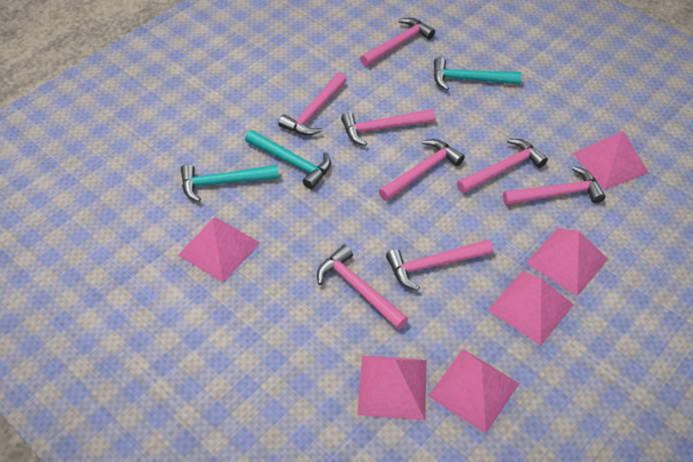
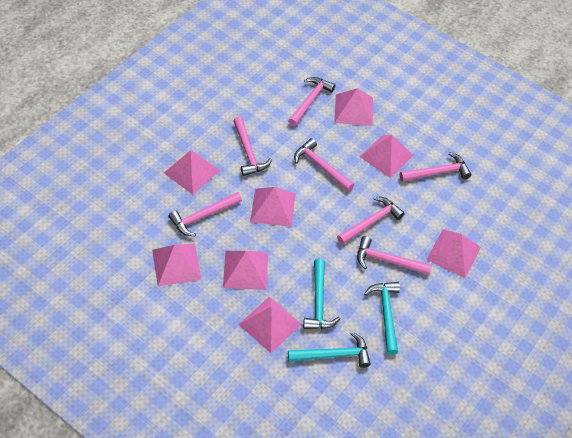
pink hammer: [278,73,346,136] [317,245,408,330] [341,109,435,146] [360,18,435,67] [379,139,465,201] [386,239,493,291] [457,139,548,194] [503,166,606,206] = 8 -> [169,192,242,236] [234,117,272,176] [288,77,336,126] [294,138,354,191] [337,197,405,245] [357,236,432,275] [400,152,471,182] = 7
pink pyramid: [178,217,260,283] [358,355,426,420] [428,349,519,434] [488,272,574,346] [526,228,608,296] [573,131,649,190] = 6 -> [152,243,201,286] [164,150,220,195] [223,251,268,290] [238,297,301,353] [250,187,296,227] [334,88,373,126] [359,135,414,178] [426,229,481,278] = 8

